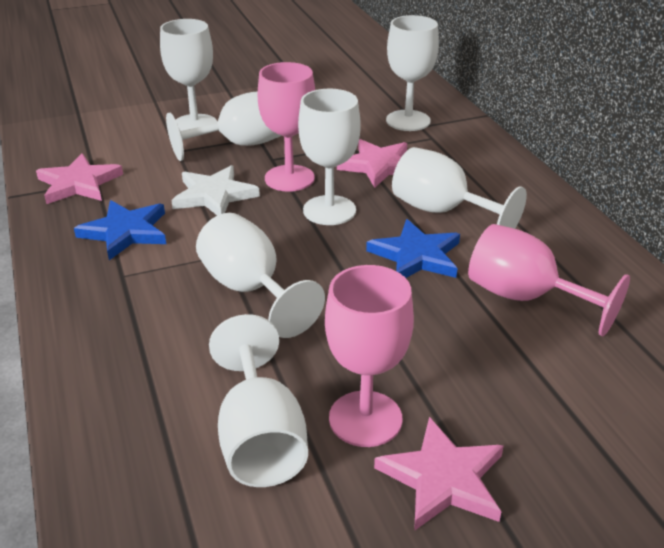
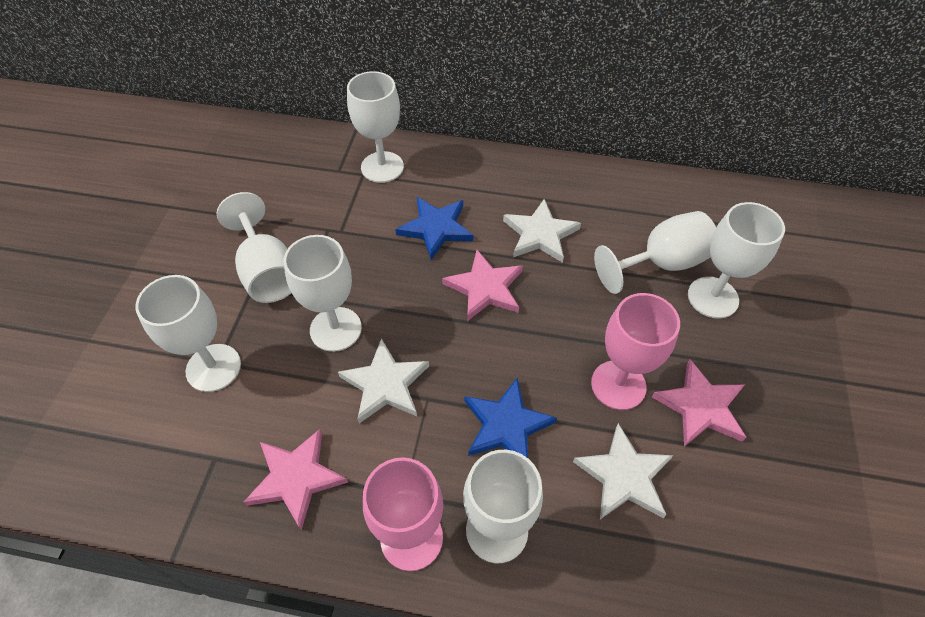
pink goblet: [258,62,315,192] [325,265,414,447] [468,224,630,336] = 3 -> [363,457,443,571] [591,293,680,410] = 2
white star: [171,165,260,215] = 1 -> [338,338,429,423] [503,199,581,263] [573,423,673,519] = 3

